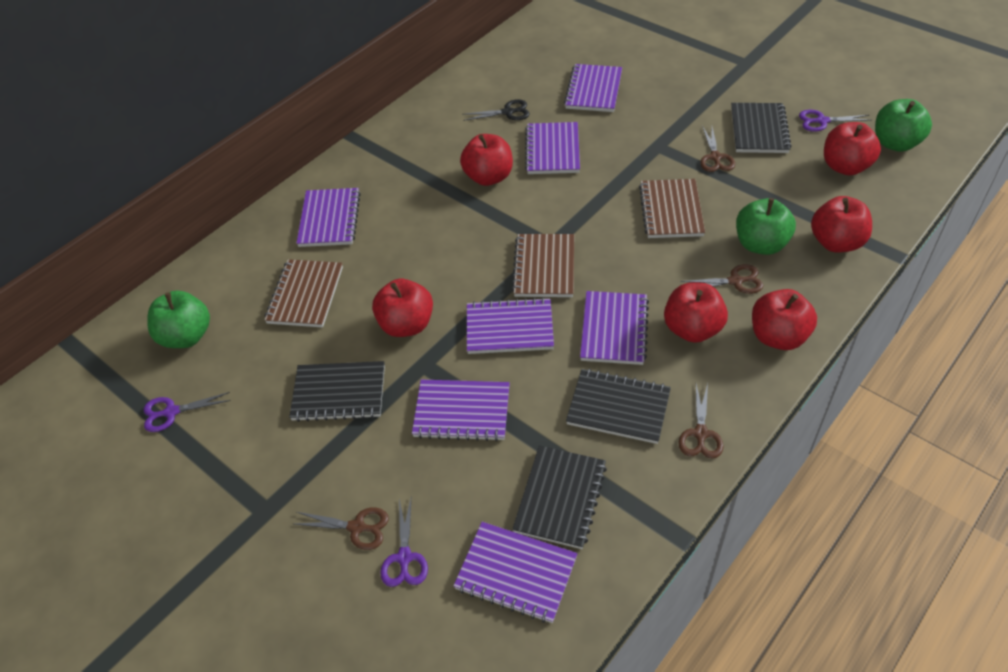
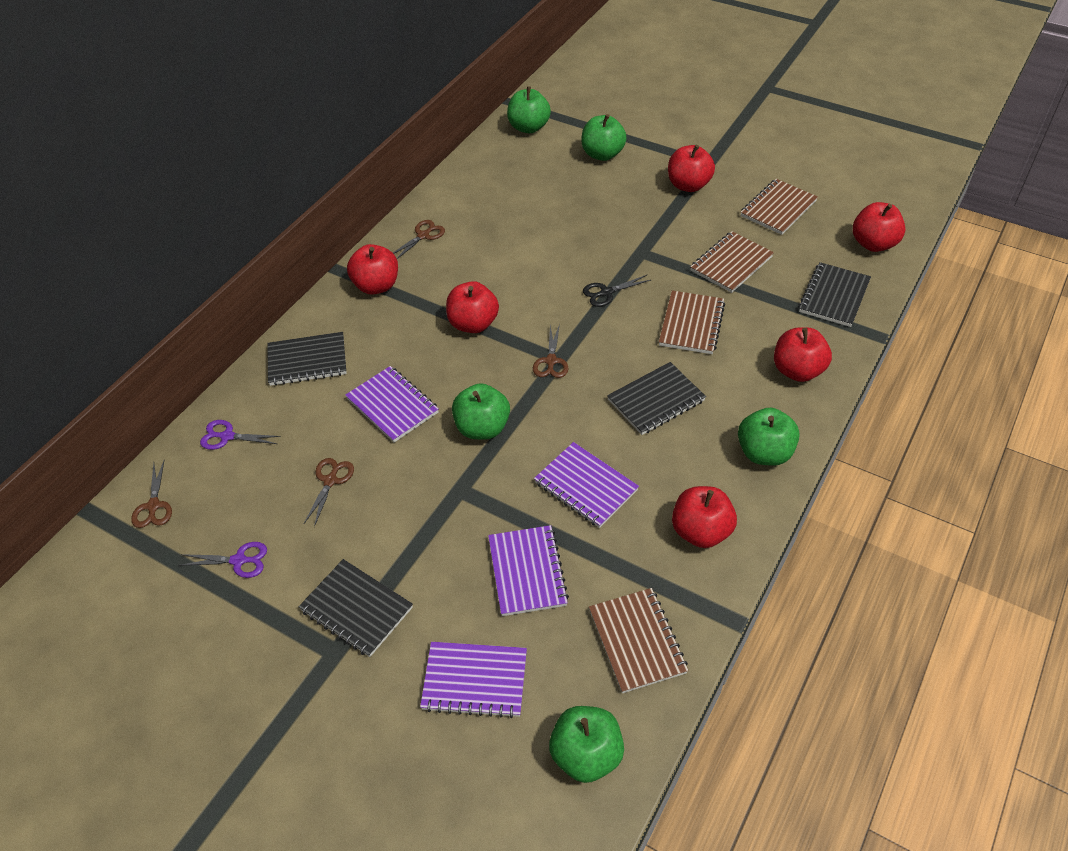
brown notebook: [264,259,343,327] [512,234,574,297] [639,179,705,238] = 3 -> [589,588,688,693] [659,290,725,354] [690,231,774,293] [740,179,818,235] = 4
green apple: [147,290,210,348] [736,198,796,255] [875,99,932,152] = 3 -> [452,383,510,439] [507,86,551,133] [549,706,624,783] [581,114,626,161] [738,408,800,466] = 5
purple notebook: [296,188,361,247] [412,380,510,442] [453,522,577,623] [467,297,554,354] [525,122,580,174] [564,64,622,112] [580,291,649,365] = 7 -> [345,366,439,443] [420,642,527,718] [488,525,569,616] [534,442,639,528] = 4
purple scissors: [144,392,231,432] [380,499,428,587] [799,110,871,132] = 3 -> [179,542,267,578] [200,420,281,450] = 2

